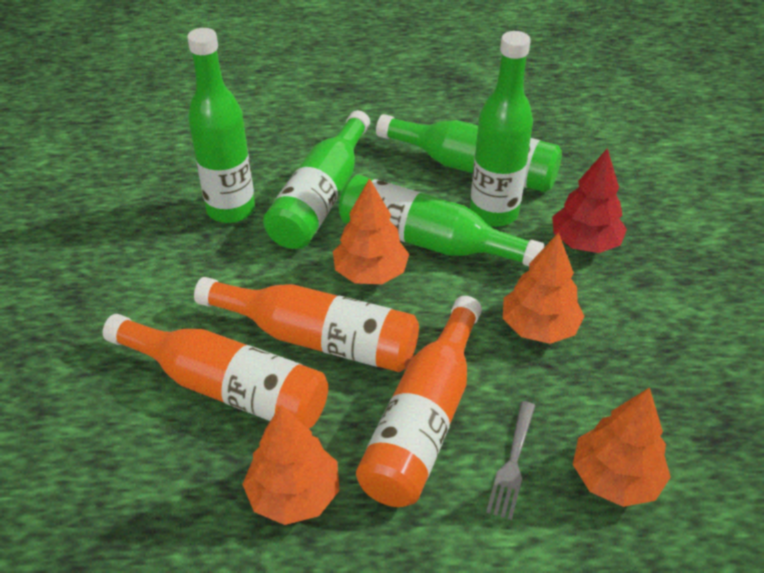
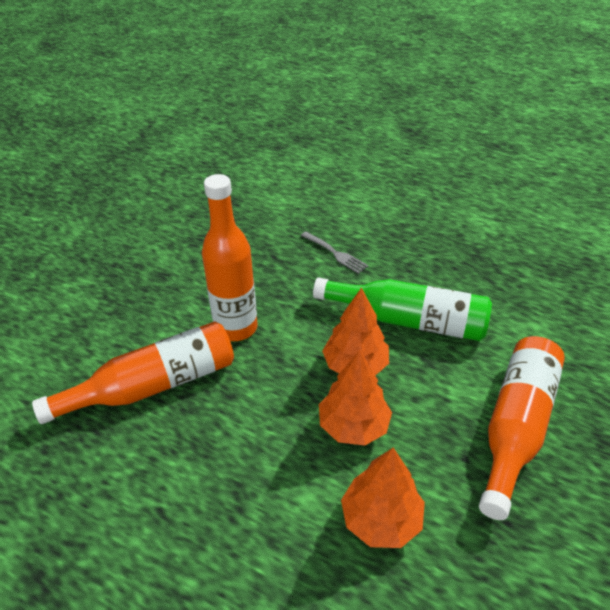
green bottle: [187,28,255,223] [263,110,370,249] [339,175,544,266] [376,114,562,192] [470,31,533,227] = 5 -> [313,277,492,341] = 1
orange tree: [242,405,340,525] [333,178,409,284] [503,232,584,344] [573,387,671,507] = 4 -> [319,350,392,446] [322,288,389,376] [341,448,425,548] = 3
red tree: [552,148,627,253] = 1 -> none = 0

